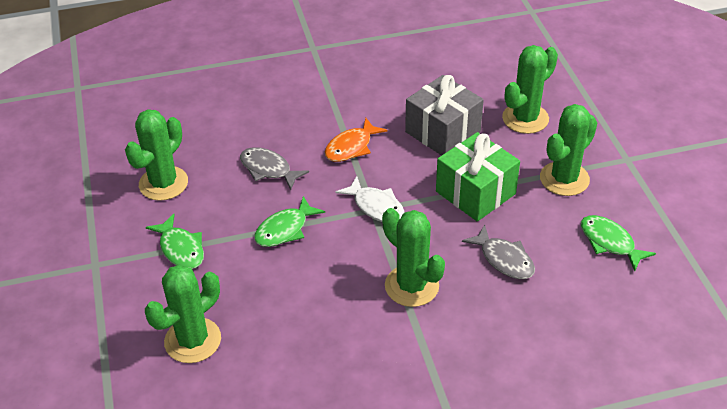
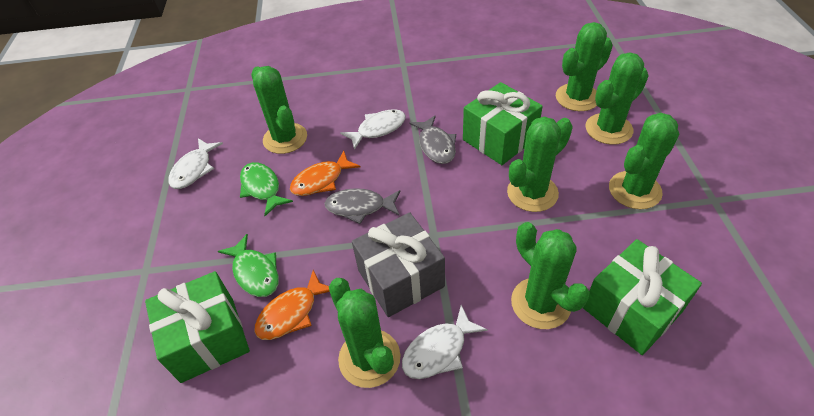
green cactus: [125,109,188,201] [145,264,221,363] [382,208,445,307] [502,45,558,134] [540,104,597,196] = 5 -> [251,66,307,154] [329,278,400,388] [507,117,573,212] [511,222,590,329] [556,22,613,111] [585,52,649,145] [609,113,679,209] = 7
green fish: [146,214,204,269] [254,196,325,247] [581,215,656,271] = 3 -> [218,234,279,297] [240,162,293,216] = 2
green gift: [436,132,520,221] = 1 -> [145,271,250,383] [463,82,543,165] [583,239,702,355] = 3
orange fish: [325,118,387,162] = 1 -> [254,270,330,340] [290,150,360,196] = 2
white fish: [335,176,405,222] = 1 -> [168,138,223,189] [340,109,406,150] [402,305,488,379] = 3

